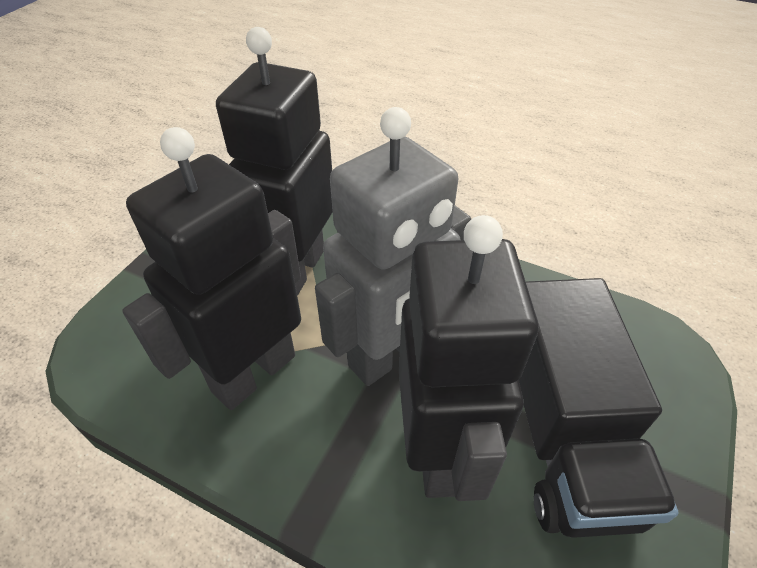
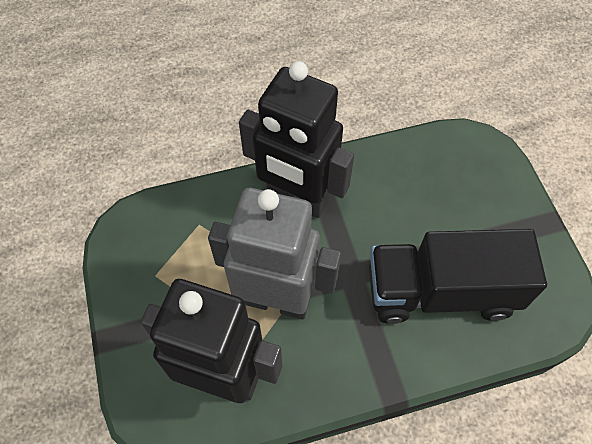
black robot: [122,127,301,410] [216,27,333,296] [399,215,538,501] = 3 -> [141,279,282,403] [239,61,354,218] = 2

